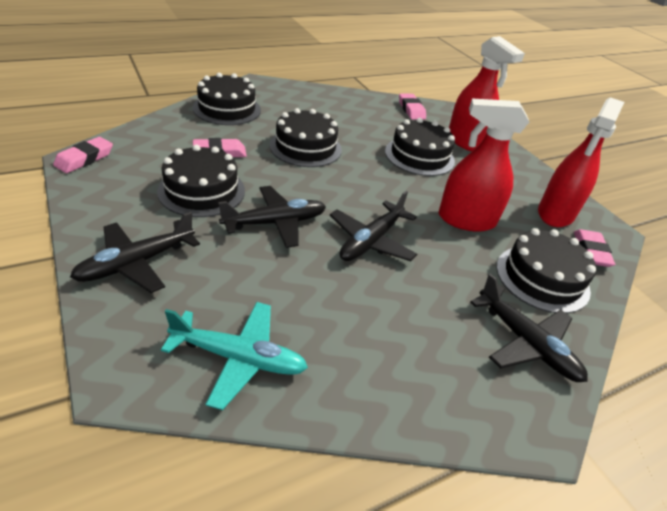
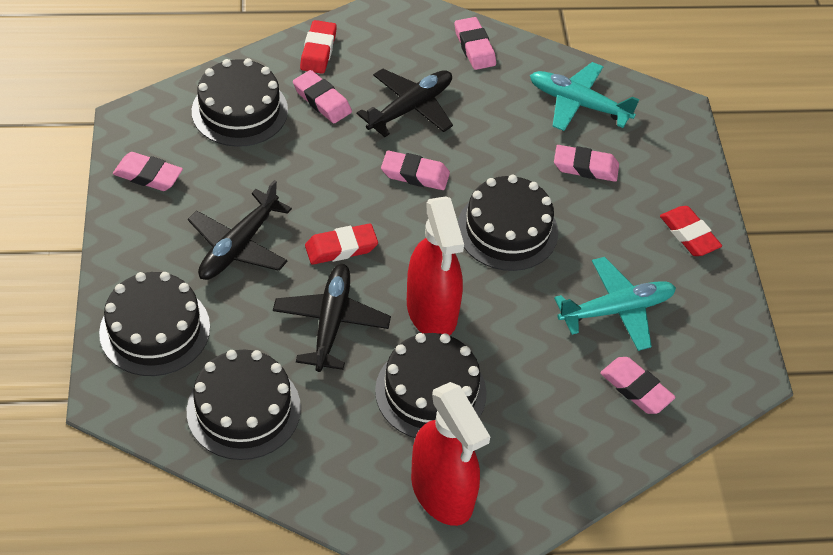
black plane: [70,212,200,293] [218,186,326,248] [330,191,417,261] [470,274,588,382] = 4 -> [188,180,292,280] [273,264,391,372] [357,68,453,137] = 3
pink eraser: [53,137,113,173] [193,138,247,157] [399,94,426,120] [574,229,615,267] = 4 -> [113,152,183,191] [293,70,352,123] [381,151,450,190] [454,17,496,70] [554,145,619,182] [600,357,676,414] = 6
red eraser: none = 0 -> [300,20,337,74] [305,224,378,265] [660,206,722,256] = 3
red spray bottle: [438,98,529,232] [449,36,525,152] [538,97,624,227] = 3 -> [407,196,464,336] [411,382,490,526] = 2
turquoise plane: [161,302,308,410] = 1 -> [530,62,640,131] [554,257,676,351] = 2

